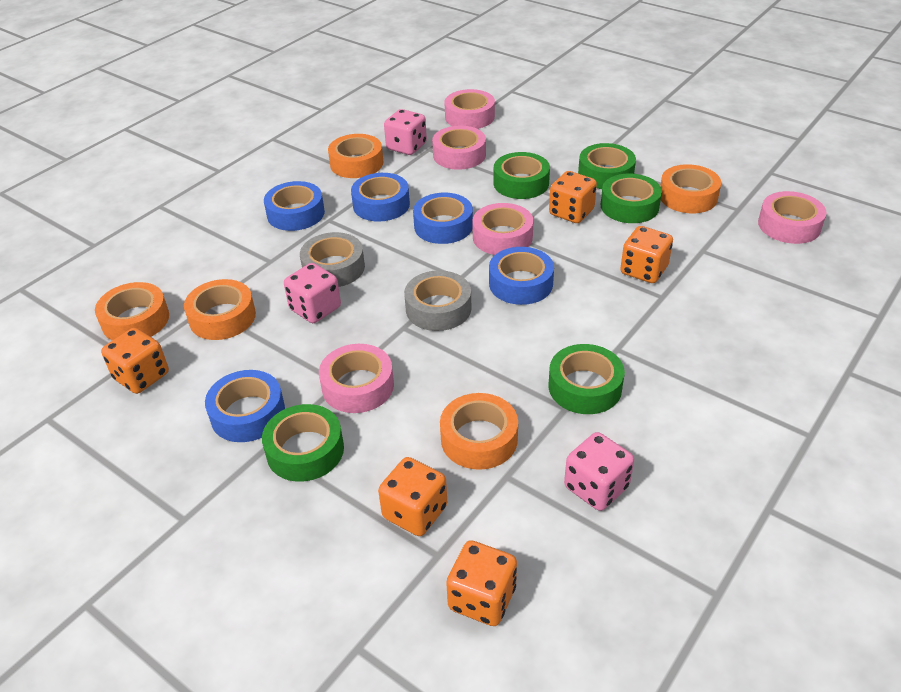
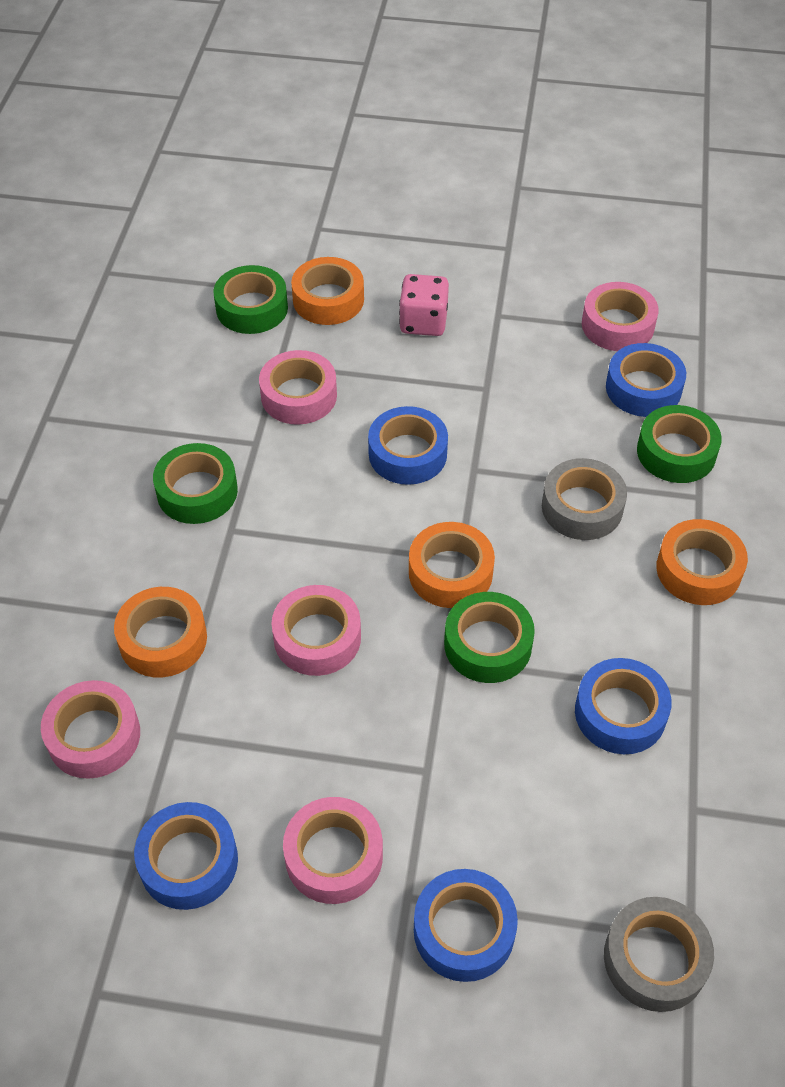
green tape: [262,404,344,482] [494,152,550,199] [549,344,625,414] [578,143,636,189] [601,174,662,223] = 5 -> [153,443,238,524] [213,265,288,334] [444,592,535,683] [637,405,722,483] = 4
orange dice: [101,328,169,394] [378,457,447,536] [446,540,517,626] [549,171,597,223] [620,226,673,283] = 5 -> none = 0
orange tape: [95,282,169,341] [184,279,256,340] [328,134,383,178] [440,393,518,470] [660,164,721,213] = 5 -> [114,587,207,678] [291,257,364,325] [409,522,495,608] [656,519,748,605] = 4
pink dice: [284,263,341,323] [384,109,427,155] [564,432,634,511] = 3 -> [399,274,449,336] = 1

